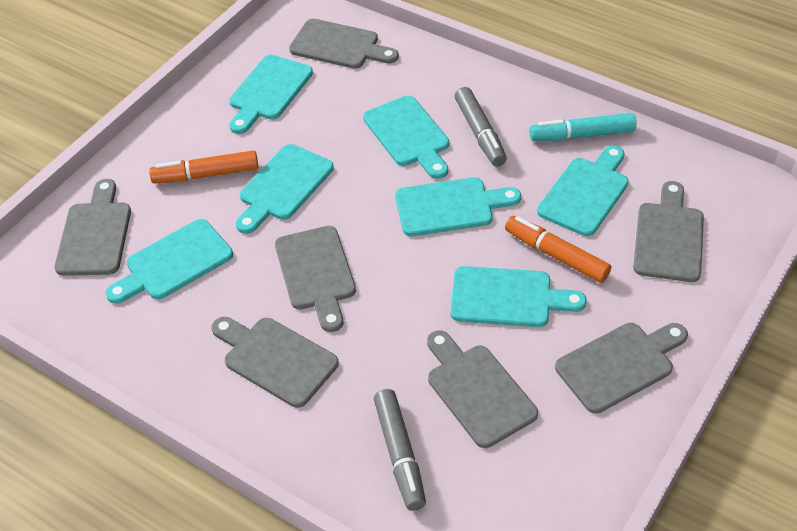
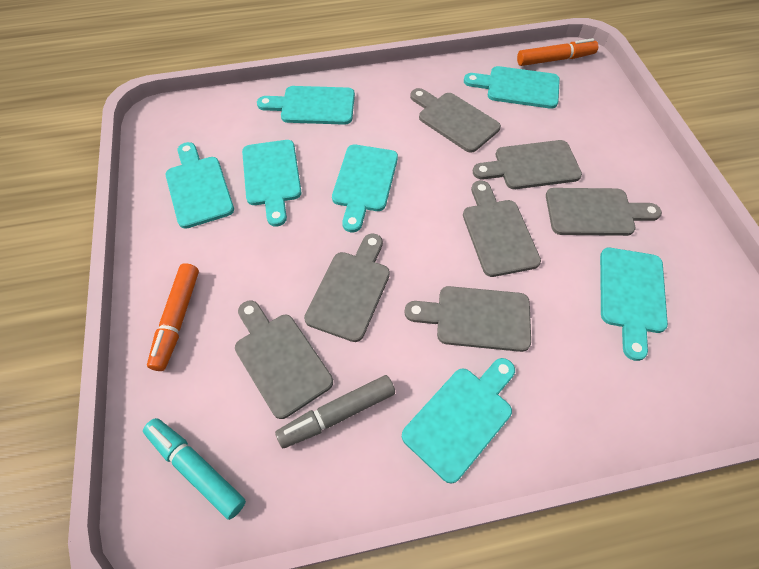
grey marker: [374,389,426,511] [455,87,507,166] = 2 -> [275,375,395,448] = 1

